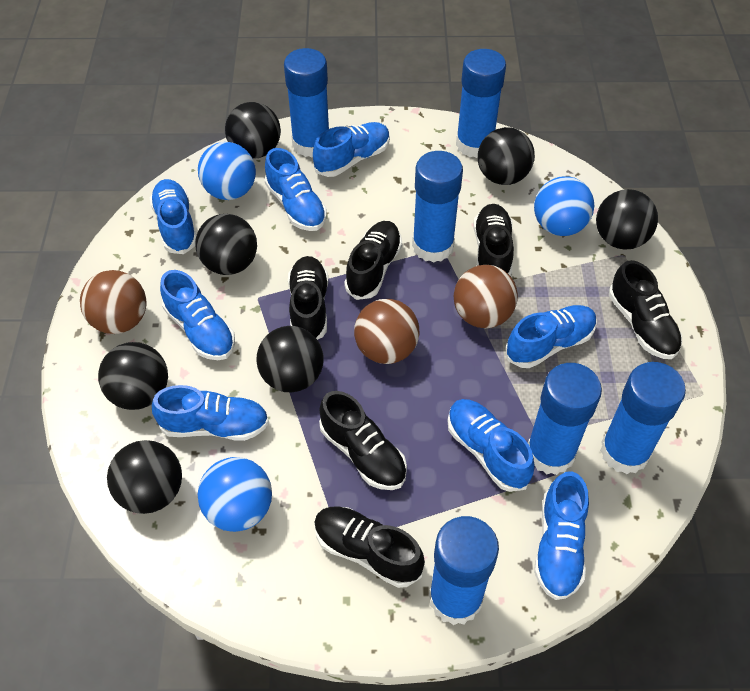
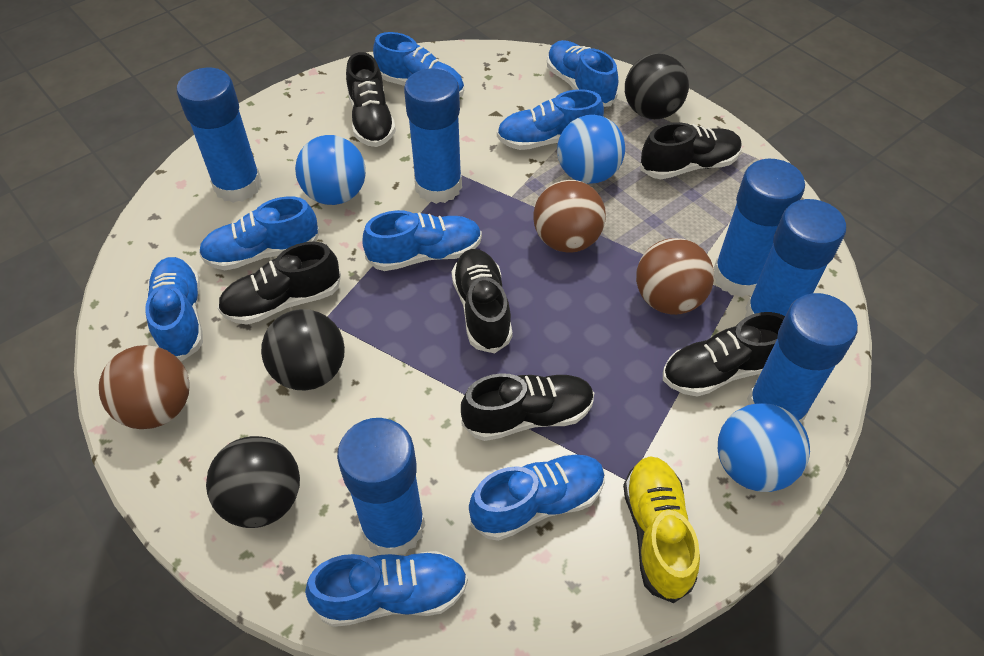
black ball: [98,342,168,410] [107,440,182,514] [195,214,257,275] [225,102,281,159] [256,326,324,392] [478,127,535,185] [596,189,658,250] = 7 -> [206,436,300,528] [261,309,345,391] [625,54,689,119] = 3
yellow shoe: none = 0 -> [623,457,700,603] = 1

